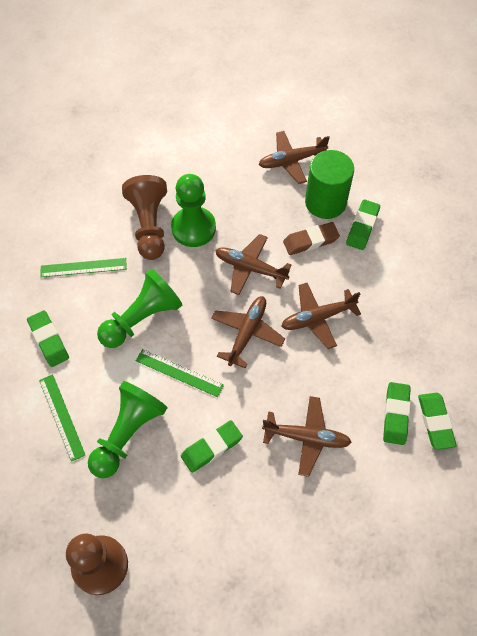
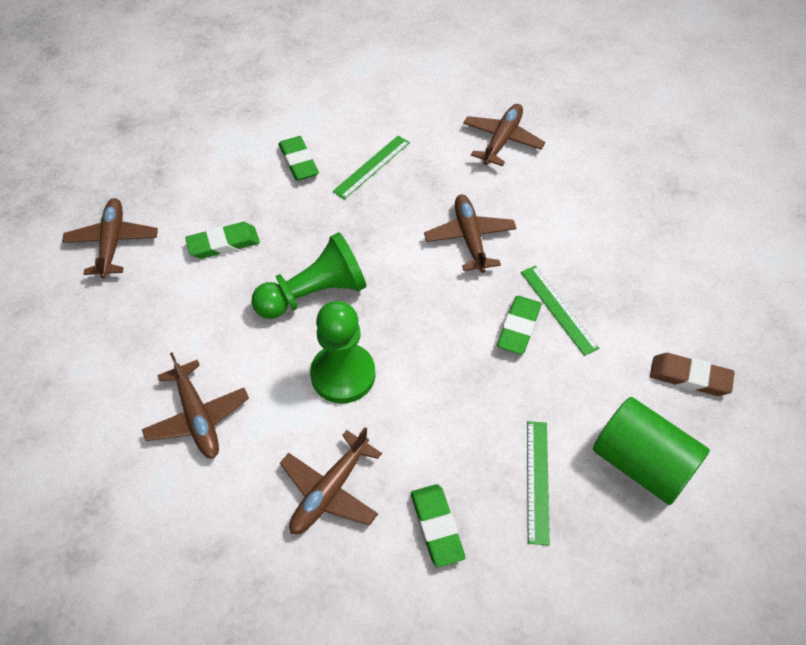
brown pawn: [66,534,128,595] [122,175,167,260] = 2 -> none = 0
green eraser: [27,310,69,367] [181,420,243,473] [346,199,380,250] [383,382,411,445] [418,393,457,450] = 5 -> [185,222,260,259] [279,136,319,181] [411,484,465,567] [497,296,542,355] = 4
green pawn: [88,381,168,478] [97,269,182,348] [171,174,216,247] = 3 -> [251,232,366,319] [310,301,375,404] = 2

